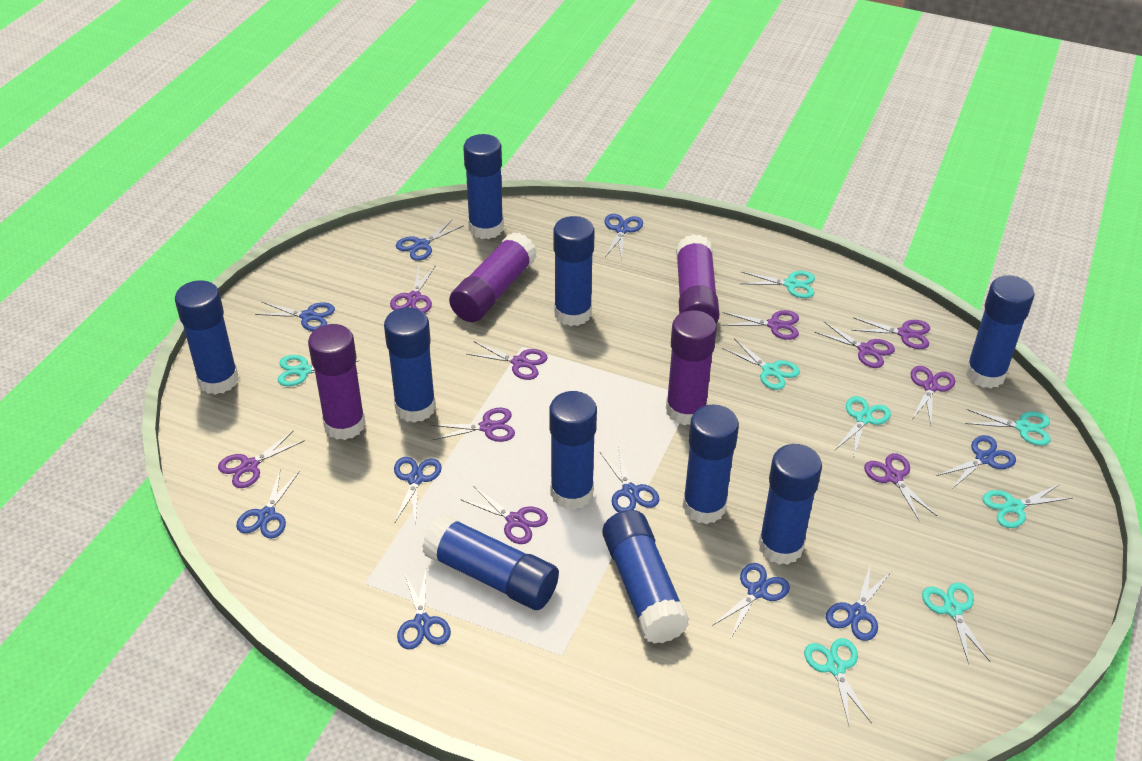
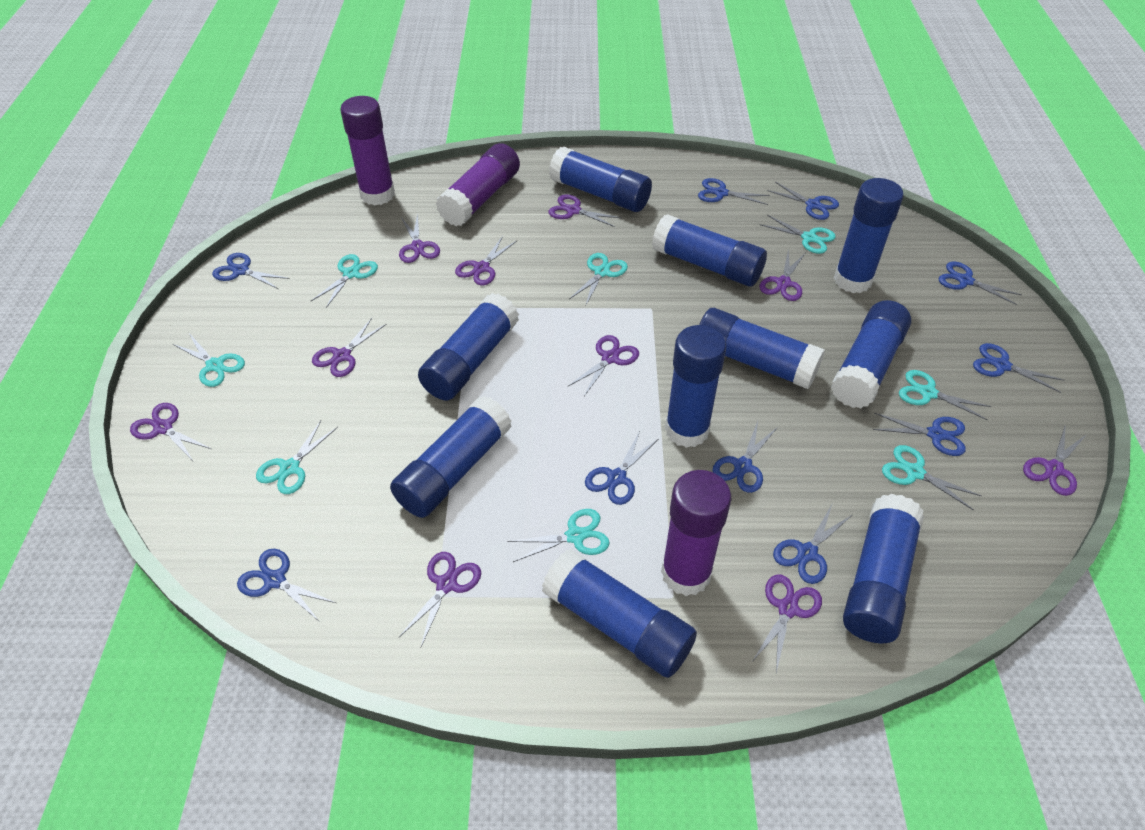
purple glue stick: [308,324,366,440] [449,232,537,322] [666,310,717,425] [676,234,719,323] = 4 -> [340,96,395,205] [436,143,520,226] [661,470,731,596] = 3

